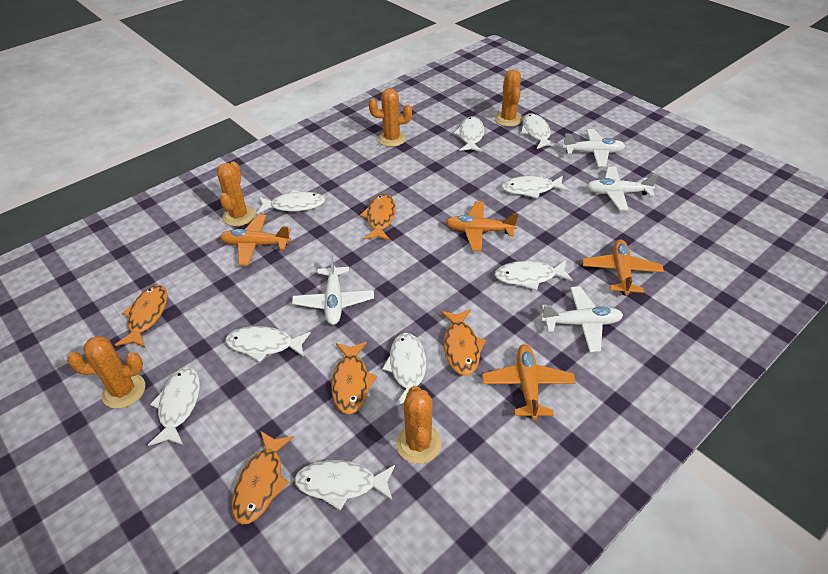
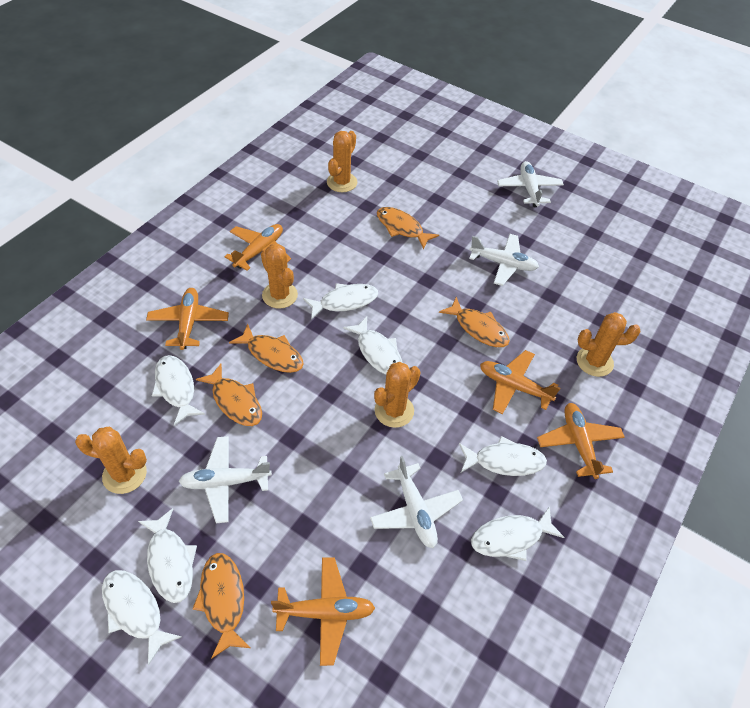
orange plane: [220,215,291,266] [445,202,518,251] [482,344,576,420] [582,239,664,295] = 4 -> [146,288,229,350] [225,224,291,271] [271,557,375,666] [480,350,560,414] [537,403,625,479] = 5
white fish: [148,367,200,446] [226,326,311,362] [257,190,325,214] [294,460,395,510] [382,333,426,406] [454,116,484,152] [495,261,573,290] [501,176,569,199] [521,113,559,149] = 9 -> [102,570,182,666] [138,508,197,603] [152,355,205,426] [303,283,378,320] [343,317,402,375] [459,436,547,476] [471,506,565,561] = 7

